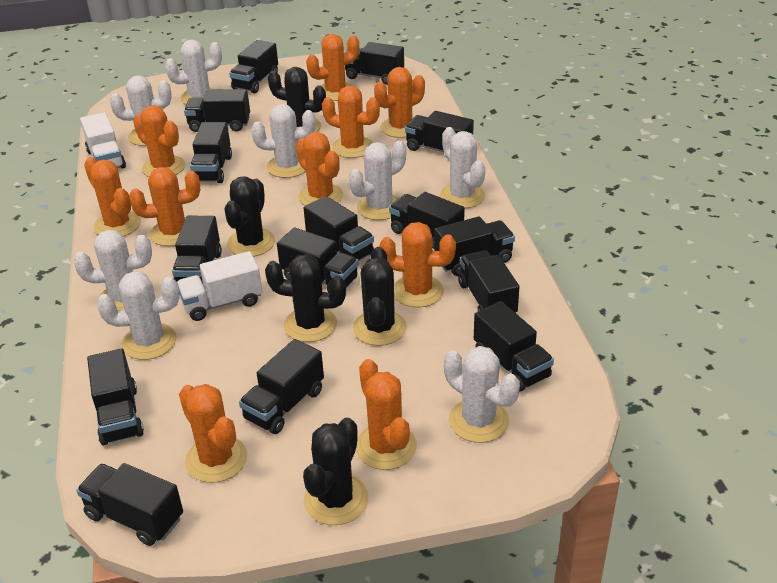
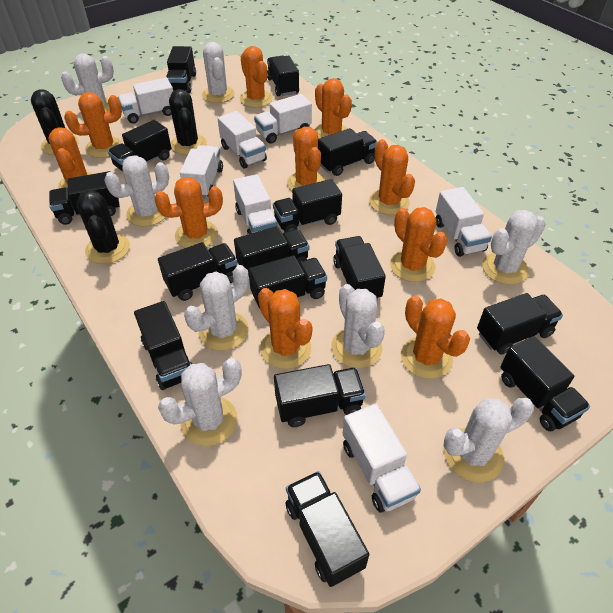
black cactus: [225,177,275,257] [265,254,346,342] [268,67,326,132] [303,417,368,525] [353,247,407,346] = 5 -> [31,89,78,155] [76,190,130,264] [169,89,207,155] = 3
white truck: [80,112,126,169] [177,251,262,321] = 2 -> [118,78,173,124] [180,145,223,198] [217,111,267,168] [233,174,277,235] [254,94,312,144] [343,403,421,513] [435,187,492,257] = 7

